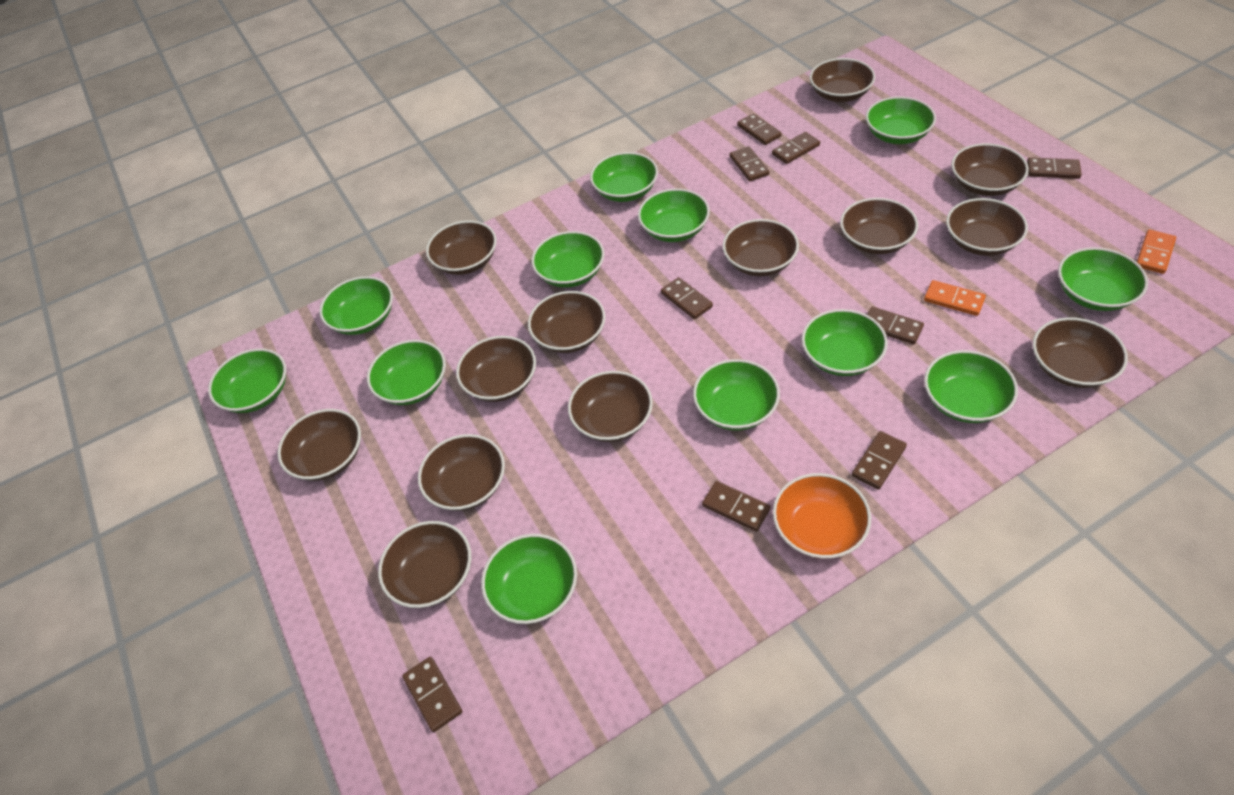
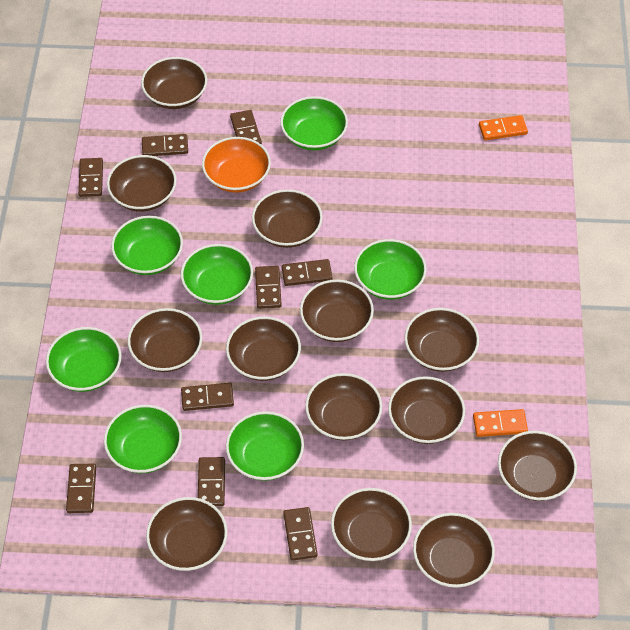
green bowl: [208,348,286,413] [319,276,393,335] [367,340,446,405] [481,534,577,624] [531,231,604,288] [590,152,658,202] [638,189,710,242] [693,359,780,430] [802,309,888,376] [866,96,936,144] [924,350,1018,423] [1058,247,1148,311] = 12 -> [46,327,122,392] [104,405,182,473] [111,216,183,275] [181,244,253,305] [226,411,304,481] [280,96,348,150] [354,239,427,300] = 7

